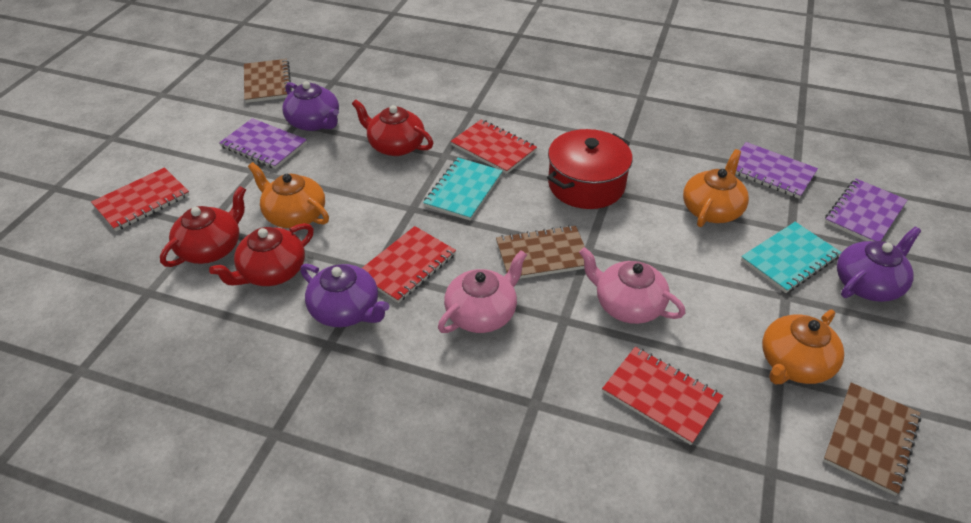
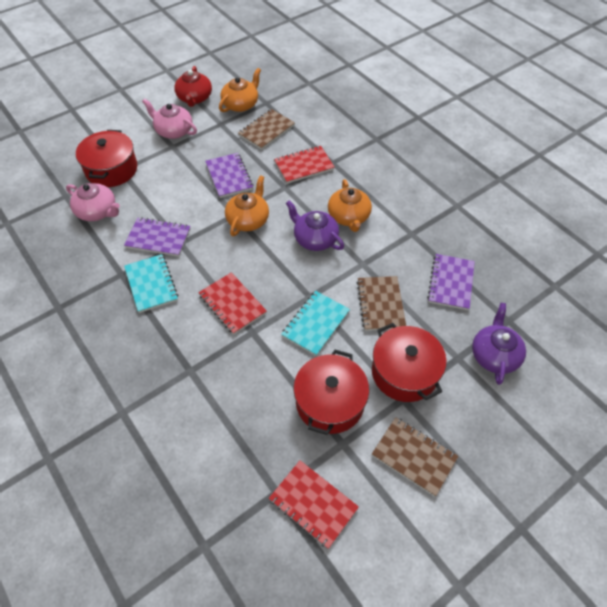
purple teapot: [282,81,339,131] [300,264,389,327] [837,227,921,302] = 3 -> [286,200,344,251] [472,303,526,385] = 2
red notebook: [91,167,189,231] [362,226,456,303] [450,119,537,174] [602,347,723,445] = 4 -> [198,272,267,335] [269,460,359,549] [274,146,335,184] = 3
red pot: [547,129,633,209] = 1 -> [76,130,137,187] [294,350,369,435] [372,323,446,402] = 3
red teapot: [160,186,246,267] [209,223,314,286] [352,100,433,156] = 3 -> [174,66,212,107] = 1

